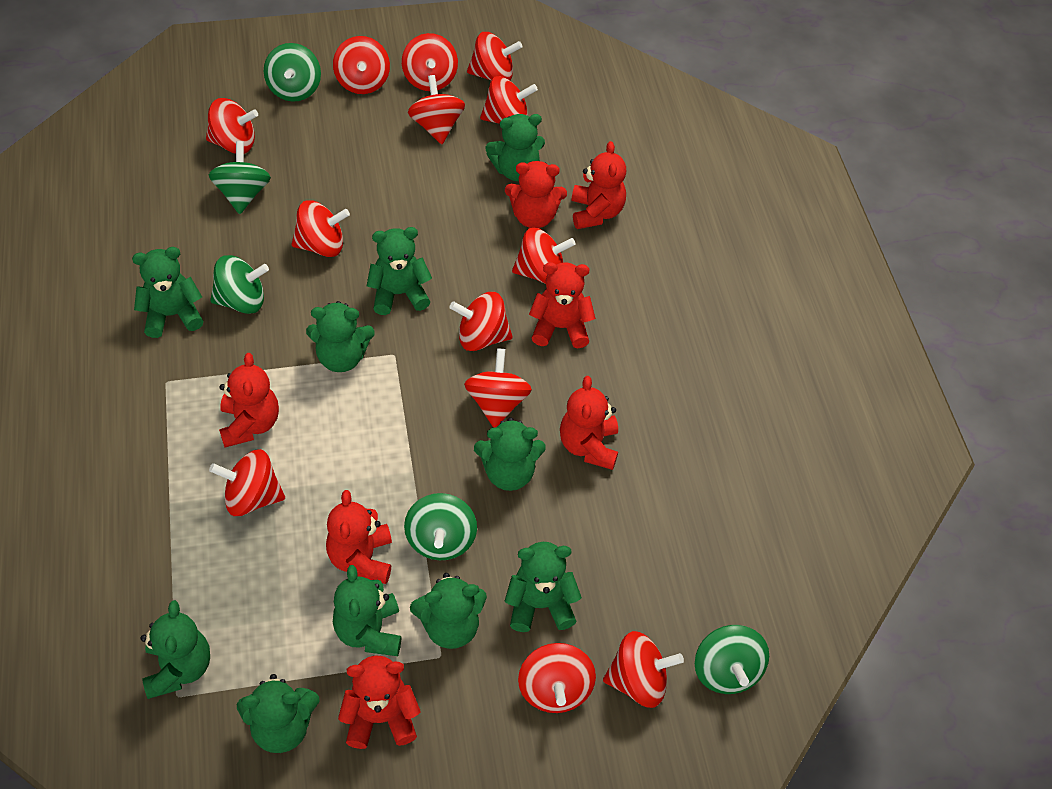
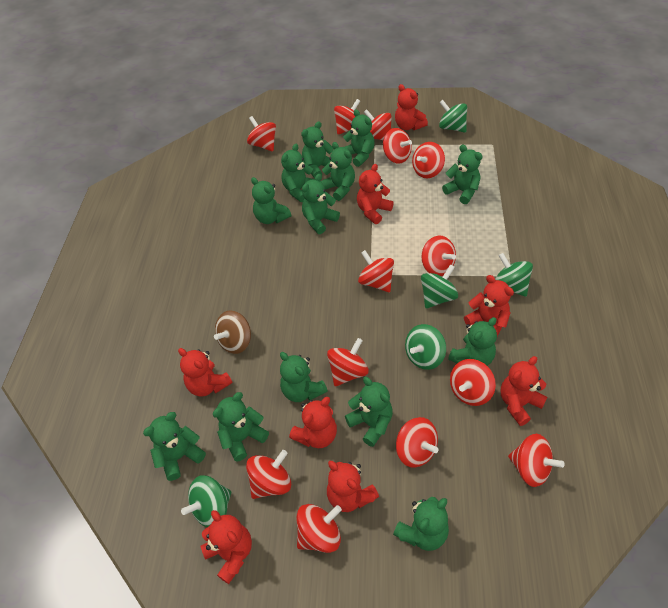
brown spinning top: none = 0 -> [214,310,251,354] = 1
green teddy bear: [132,247,203,338] [141,600,210,699] [237,674,320,753] [306,301,375,372] [333,565,401,656] [367,227,432,315] [410,573,487,649] [474,417,546,491] [485,114,545,181] [505,542,582,632] = 10 -> [143,412,206,481] [213,392,269,462] [251,177,291,224] [280,352,328,402] [281,144,313,202] [301,121,334,178] [302,174,340,234] [320,142,355,201] [343,109,374,167] [345,377,393,447] [393,497,449,551] [442,145,483,204] [448,317,497,366] = 13
red teddy bear: [219,353,279,448] [326,490,392,584] [338,655,420,749] [505,161,567,228] [529,262,596,349] [560,376,618,470] [572,141,626,229] = 7 -> [178,348,232,397] [200,510,252,584] [289,397,337,448] [327,461,379,512] [357,164,394,224] [395,84,428,130] [464,275,514,336] [501,356,547,426] = 8

